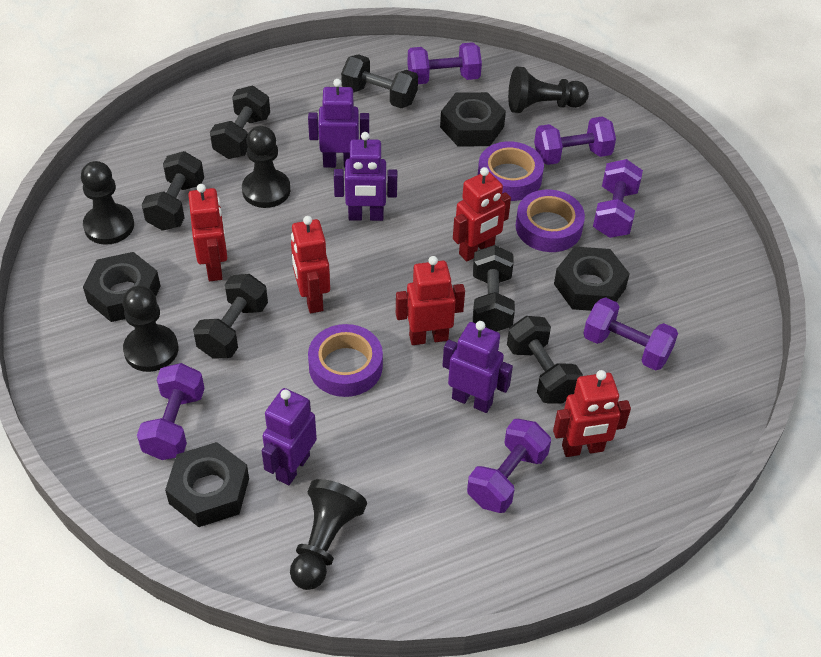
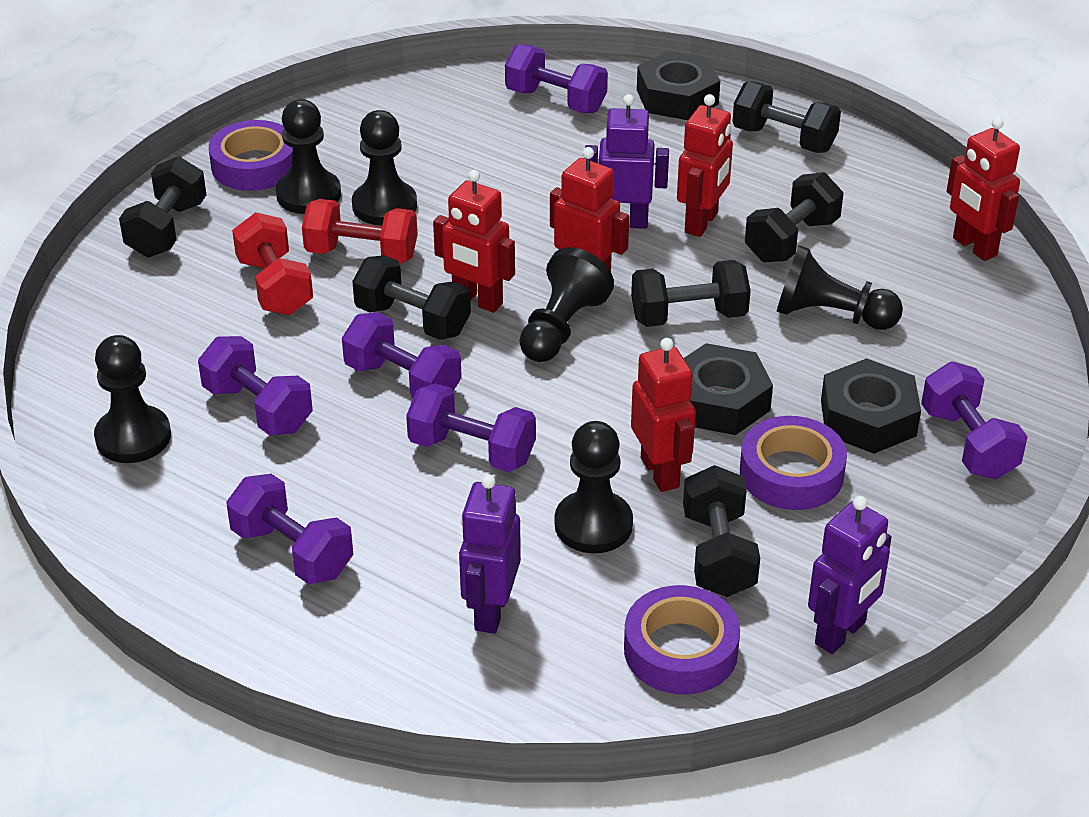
black nut: [83,252,161,322] [165,442,249,527] [440,92,506,146] [554,246,630,311] = 4 -> [637,51,720,120] [684,343,773,435] [821,358,921,454] = 3
black pawn: [81,161,134,245] [123,286,178,372] [242,126,290,208] [290,479,367,590] [508,67,589,113] = 5 -> [94,335,171,463] [276,99,341,214] [352,110,417,226] [519,247,614,362] [555,421,633,553] [776,245,903,330] = 6
purple robot: [262,388,317,485] [308,79,369,168] [334,132,397,221] [442,321,513,413] = 4 -> [459,474,521,634] [585,94,669,229] [808,496,892,654] = 3
red dumbbell: none = 0 -> [232,212,313,315] [302,199,418,264] = 2

